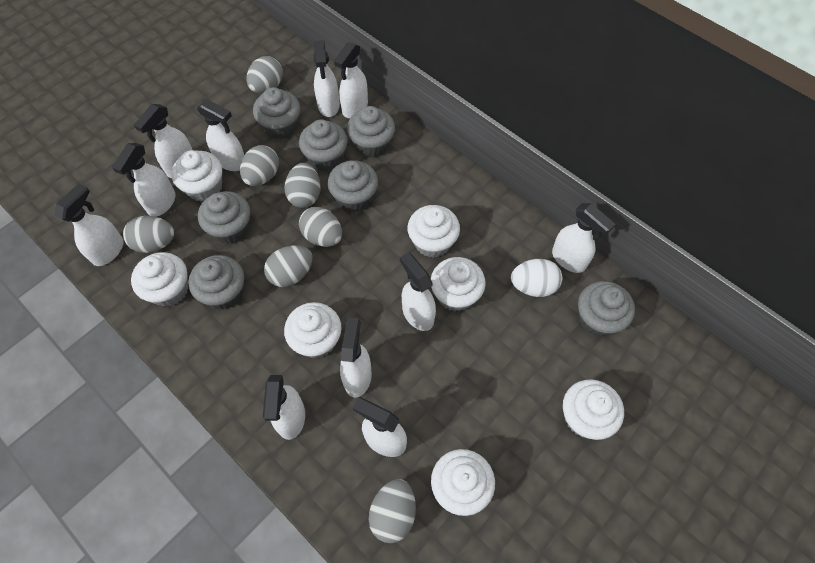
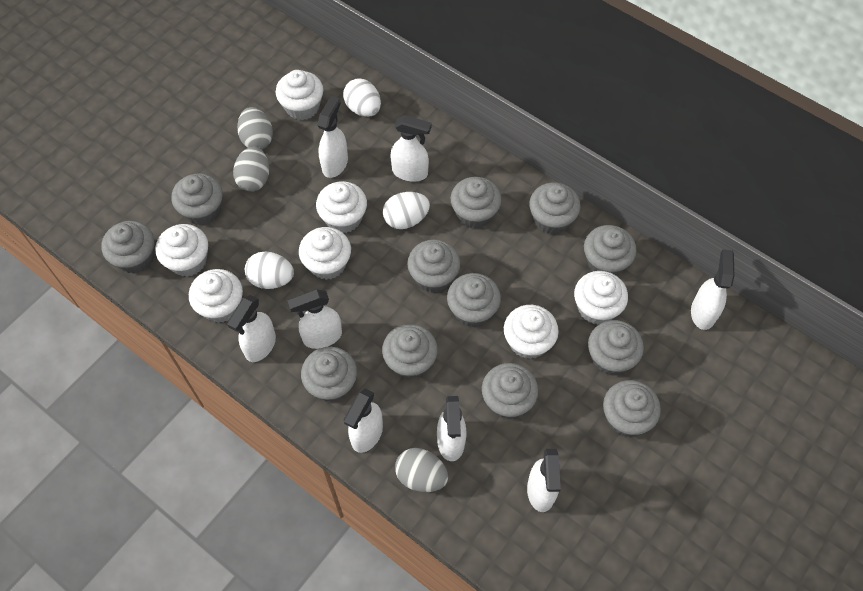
grey cupcake: [189,255,244,310] [198,191,250,244] [253,87,300,139] [299,119,348,171] [328,160,378,212] [347,106,395,158] [578,281,635,336] = 7 -> [101,221,154,274] [171,173,223,225] [301,347,357,402] [382,324,438,379] [407,240,460,293] [447,273,501,327] [451,177,501,228] [482,363,538,419] [529,182,581,234] [584,225,637,275] [588,320,644,375] [603,380,661,436] = 12
grey egg: [123,216,174,253] [240,145,279,186] [246,56,283,93] [264,245,312,287] [284,163,321,208] [299,207,342,247] [369,479,416,543] = 7 -> [233,147,269,191] [237,107,273,150] [395,448,448,492] = 3
white egg: [511,259,562,297] = 1 -> [245,252,294,289] [343,78,381,117] [383,192,430,229] = 3
white spray bottle: [54,183,124,266] [112,143,175,217] [134,104,192,178] [197,99,244,171] [263,375,305,440] [313,40,340,117] [334,42,368,118] [340,317,372,398] [353,397,407,457] [400,252,436,331] [552,203,615,273] = 11 -> [227,295,276,362] [287,289,342,349] [317,96,348,178] [344,388,383,453] [390,115,432,182] [437,396,466,461] [527,449,561,512] [691,249,734,330] = 8

